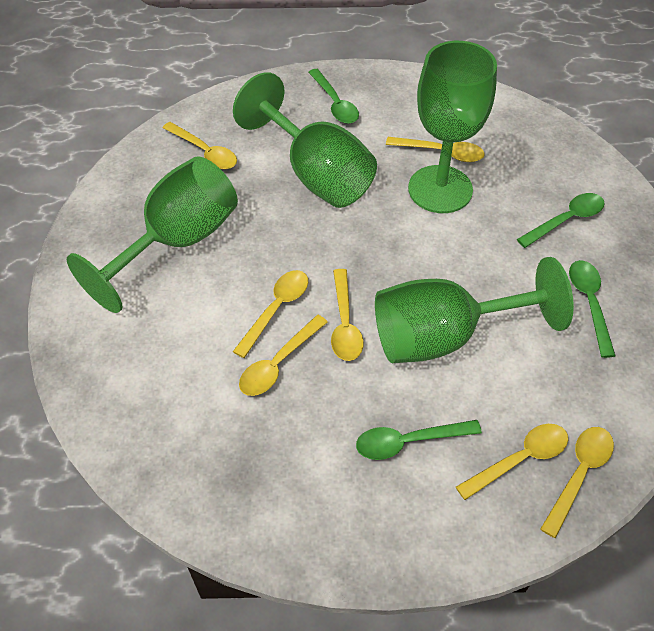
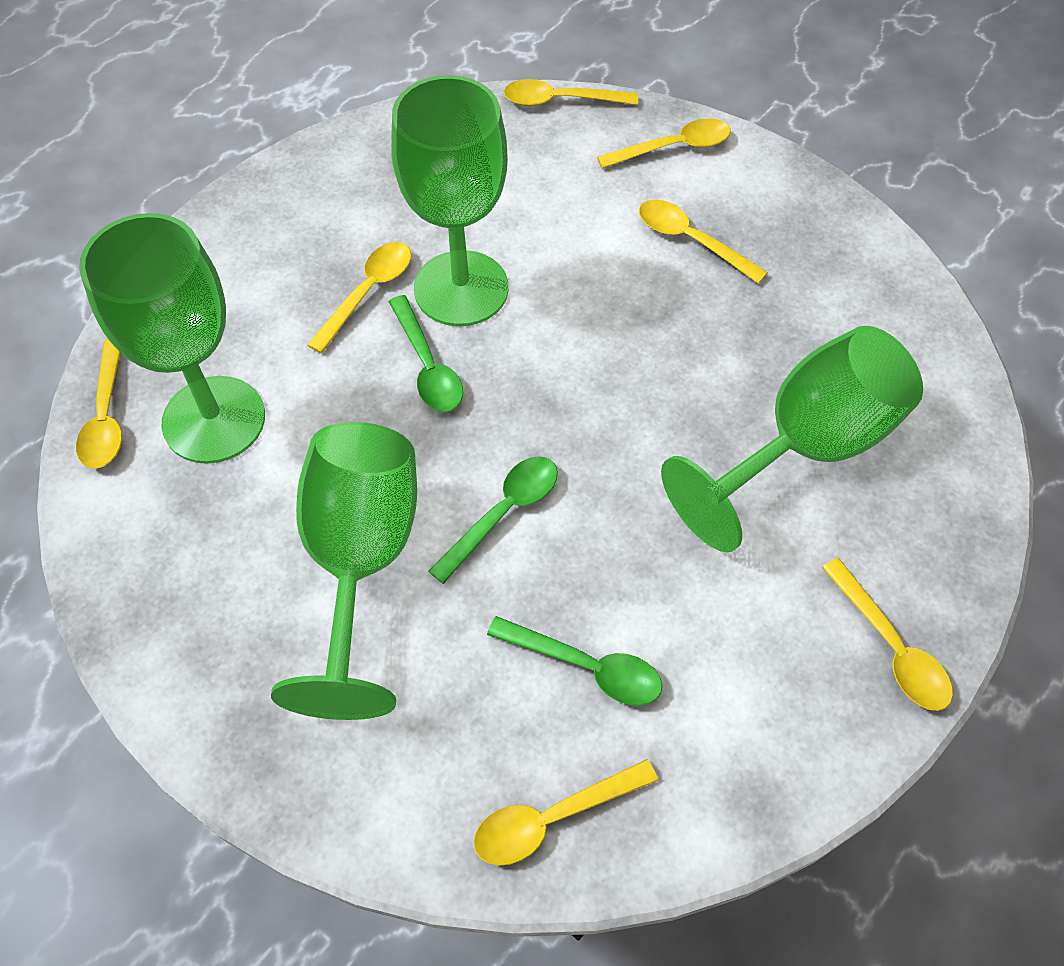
green spoon: [308,69,359,124] [356,420,482,460] [517,193,605,248] [569,260,615,358] = 4 -> [388,295,463,412] [429,456,558,584] [487,616,663,706] = 3

